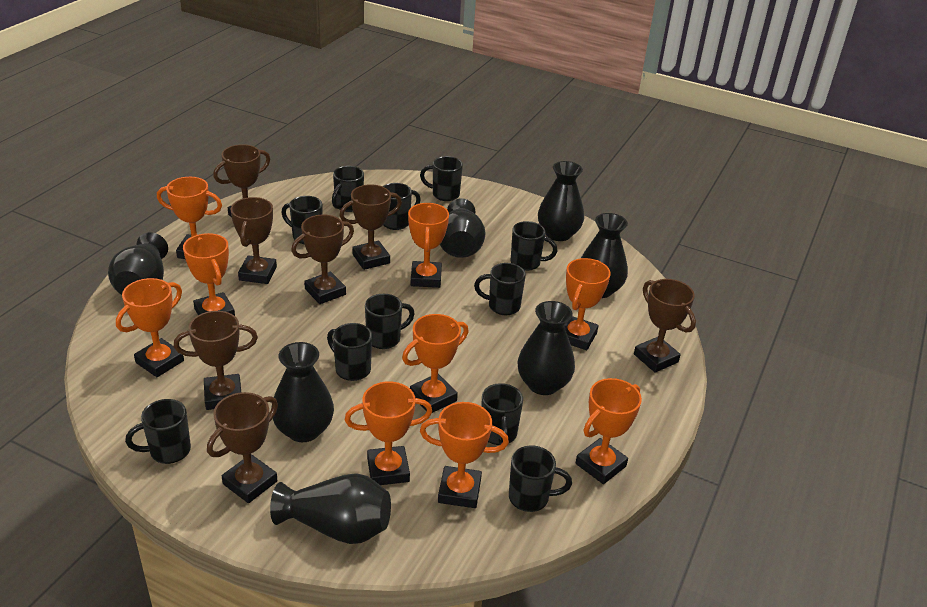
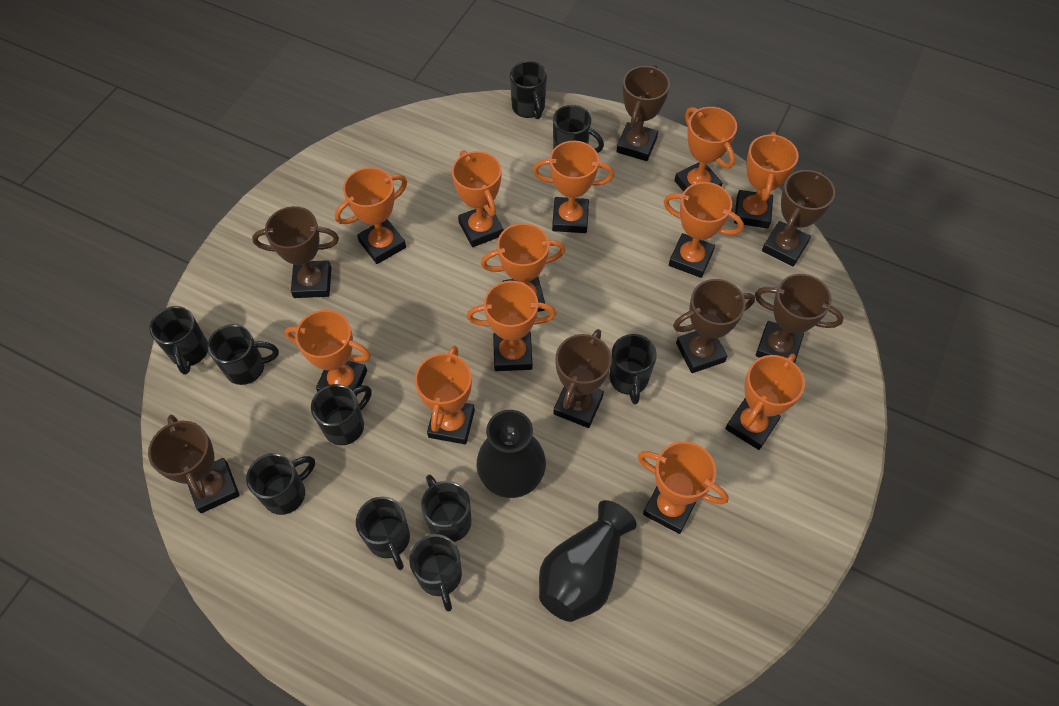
black mug: [125,399,191,464] [281,196,322,244] [327,323,372,381] [332,166,364,212] [365,294,415,349] [383,183,421,230] [420,156,463,201] [474,263,526,315] [481,383,523,445] [509,445,572,512] [511,221,557,271] = 11 -> [149,306,208,375] [207,324,279,385] [246,453,315,515] [311,384,371,445] [356,497,410,570] [409,534,462,612] [421,474,471,542] [510,61,547,119] [553,105,604,153] [609,334,657,404] = 10
black vase: [108,232,168,295] [270,473,391,544] [271,342,334,442] [440,198,485,258] [517,301,575,395] [538,161,584,241] [581,213,628,298] = 7 -> [476,410,546,498] [539,500,637,622] = 2
orange trophy: [116,278,184,377] [157,177,222,259] [183,233,235,316] [345,381,432,485] [402,314,469,413] [408,203,449,288] [420,402,509,508] [564,258,611,350] [576,378,642,484] = 9 -> [285,310,371,397] [335,167,407,264] [415,346,475,444] [452,150,503,247] [467,281,556,371] [481,223,566,312] [533,141,614,233] [638,441,729,534] [663,182,744,278] [674,107,737,192] [725,354,805,450] [734,132,799,228] = 12

